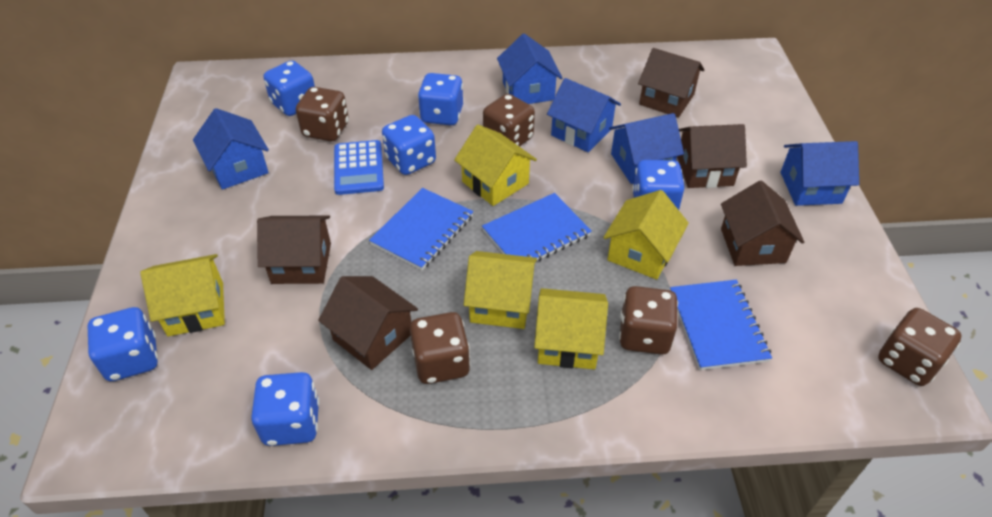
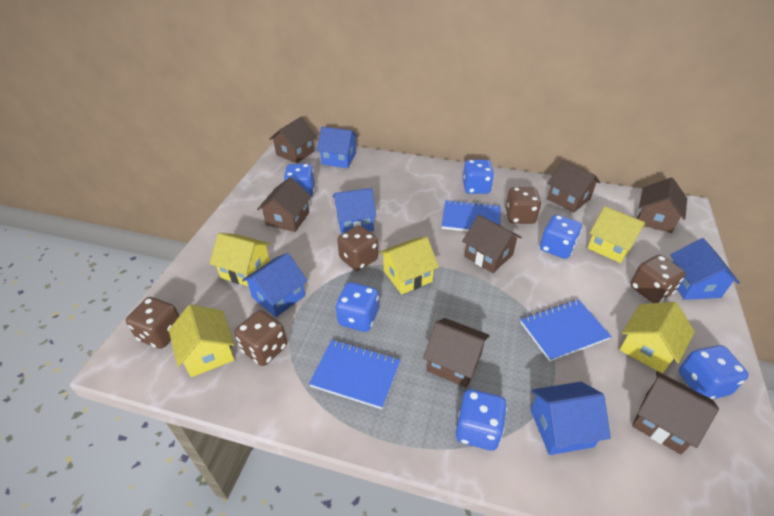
blue calculator: [334,140,384,195] = 1 -> none = 0
brown house: [257,215,331,284] [318,276,418,370] [638,48,705,118] [677,124,747,188] [721,180,804,266] = 5 -> [257,177,312,232] [269,117,316,163] [423,318,490,388] [462,215,522,273] [547,161,600,213] [632,371,719,455] [637,177,687,233] = 7

